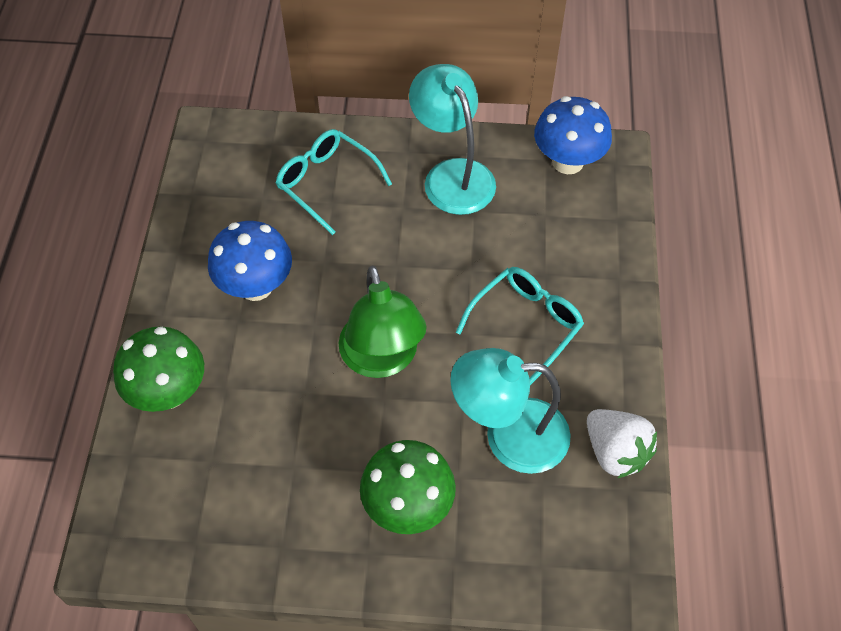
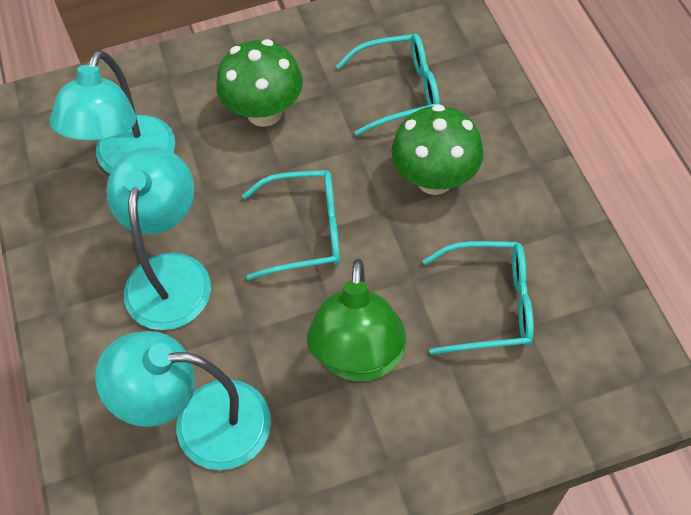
blue mushroom: [208,221,292,301] [534,96,612,174] = 2 -> none = 0
turquoise glasses: [276,129,392,235] [456,267,584,385] = 2 -> [242,170,340,280] [336,33,440,136] [423,241,534,355] = 3
turquoise lamp: [409,64,496,215] [450,348,571,474] = 2 -> [49,50,175,174] [95,331,271,470] [106,147,211,330] = 3
white strawberry: [587,409,657,478] = 1 -> none = 0

